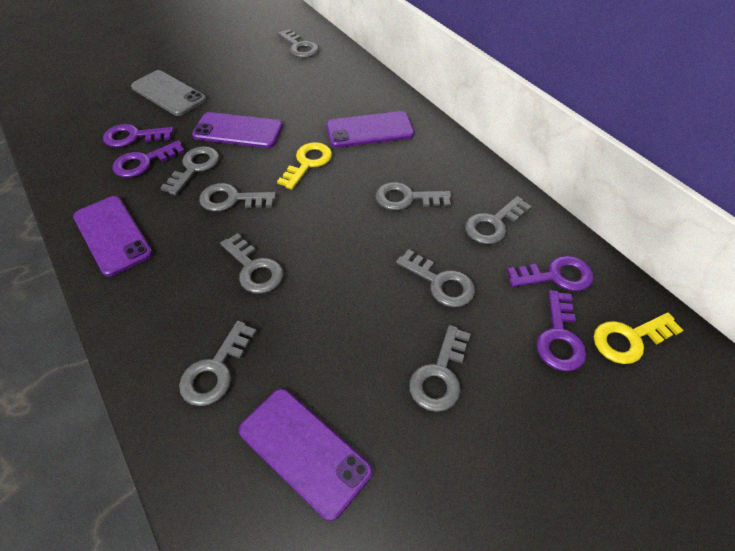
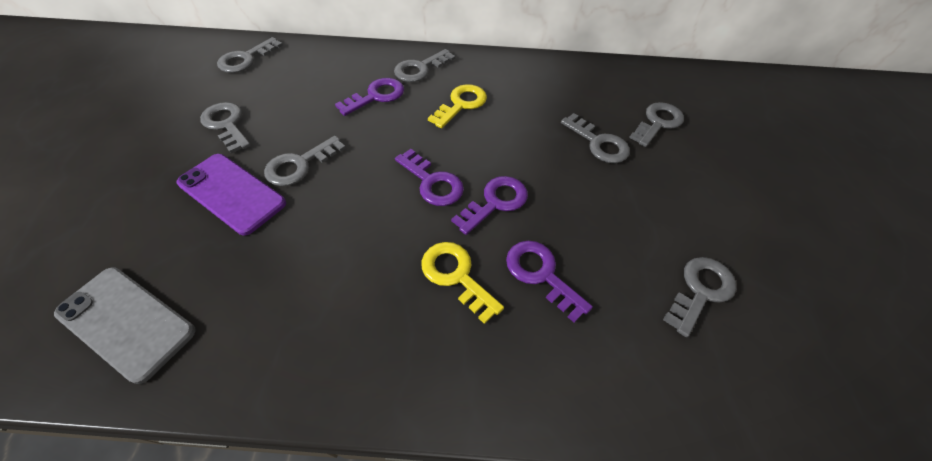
grey key: [160,146,220,195] [179,321,257,406] [200,183,276,212] [220,233,283,294] [278,29,319,58] [375,182,451,210] [396,249,475,307] [409,325,471,412] [465,196,532,244] = 9 -> [200,102,251,153] [217,37,283,73] [264,136,346,186] [394,49,455,82] [561,113,630,163] [629,102,684,147] [663,257,736,337] = 7
purple phone: [73,196,153,277] [192,112,283,148] [239,389,373,521] [326,111,414,148] = 4 -> [177,154,286,236] = 1

